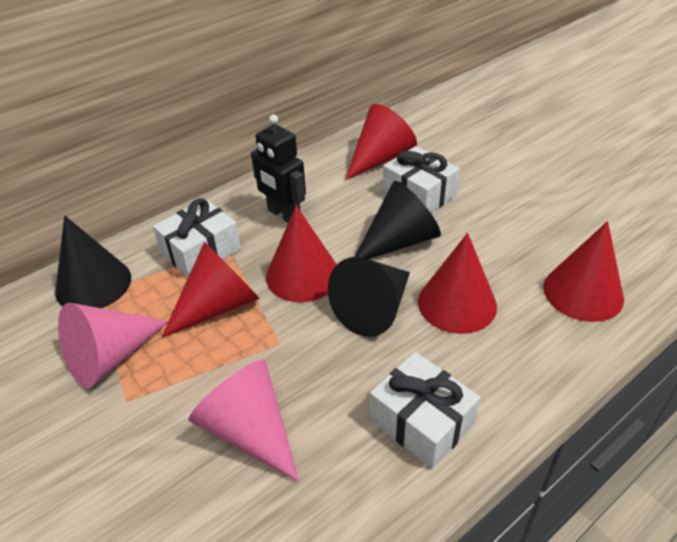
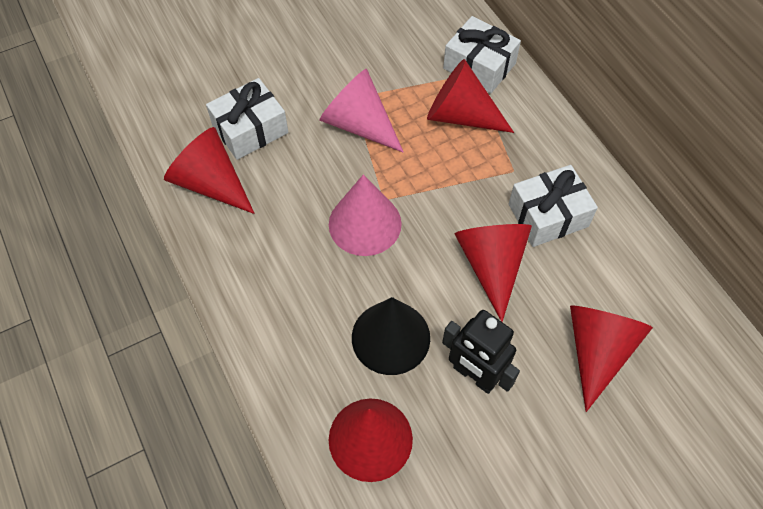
black cone: [55,216,131,308] [328,257,410,337] [354,181,441,259] = 3 -> [352,297,430,375] = 1

